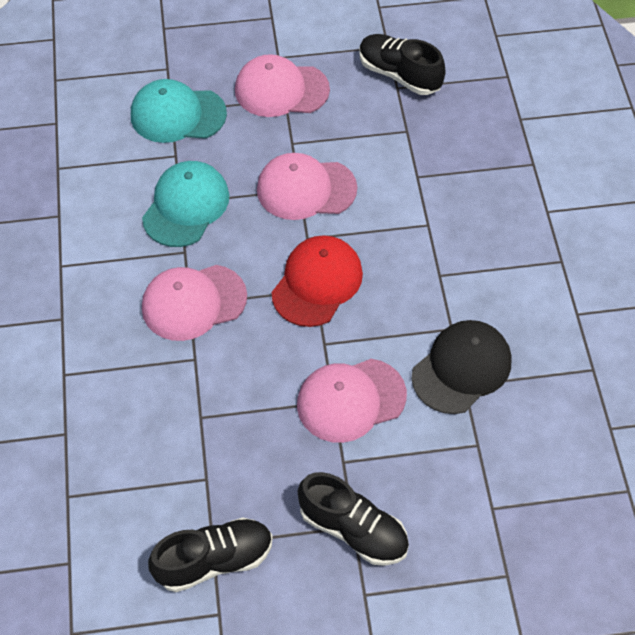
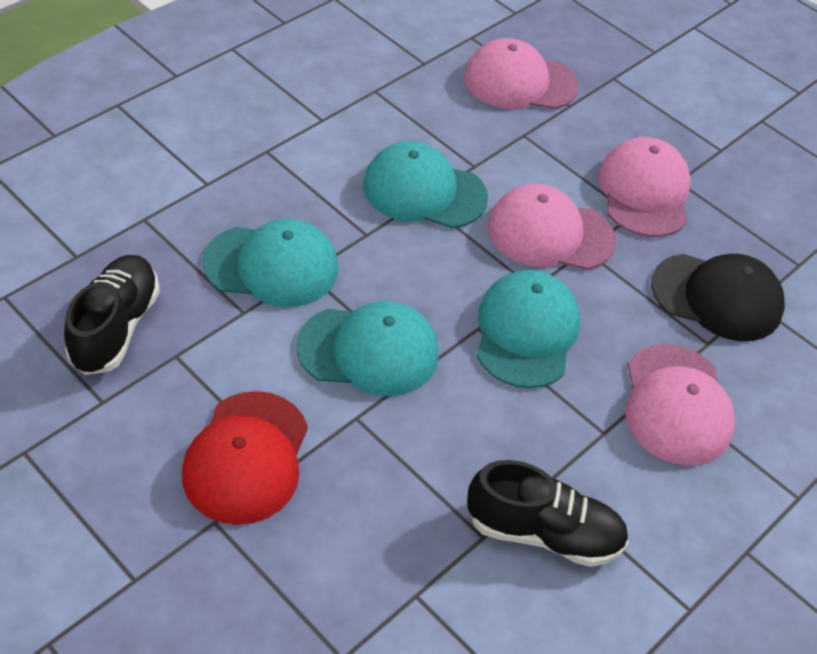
black shoe: [148,517,273,592] [298,472,409,566] [359,34,446,95] = 3 -> [64,255,160,375] [467,460,629,567] = 2
turquoise cap: [131,79,227,143] [142,161,229,247] = 2 -> [202,219,338,307] [297,301,439,396] [363,141,488,228] [476,270,580,388] = 4

